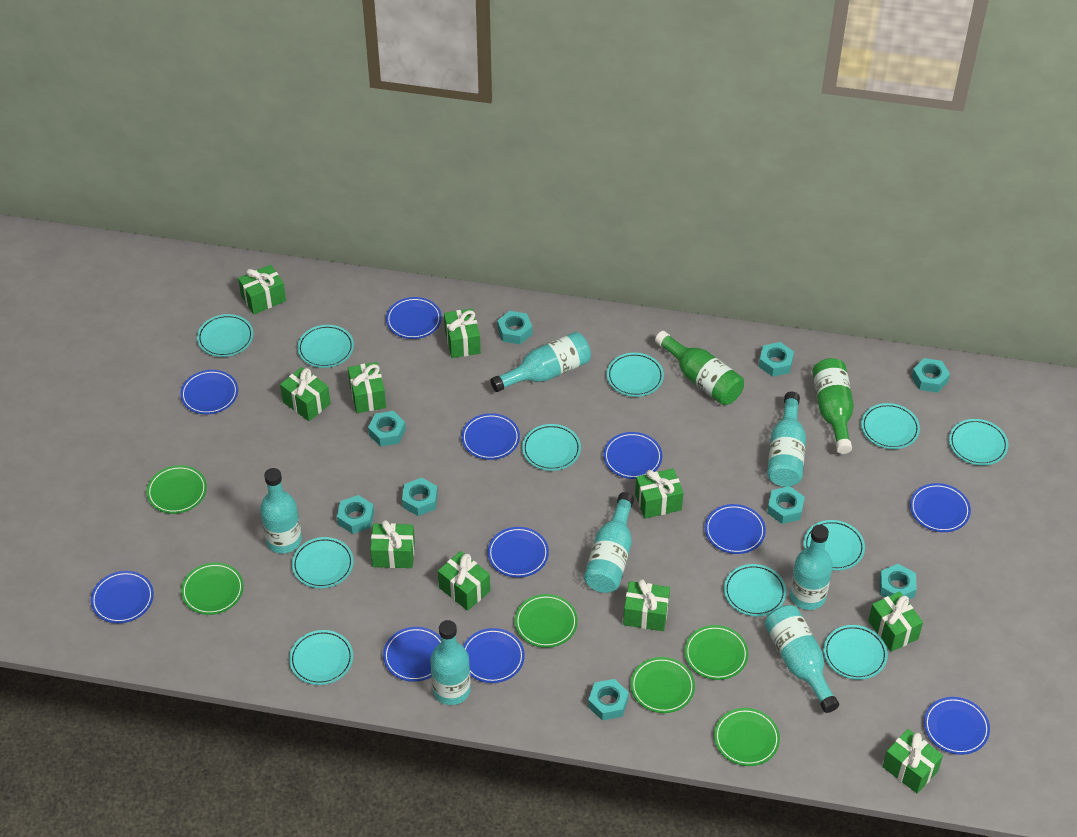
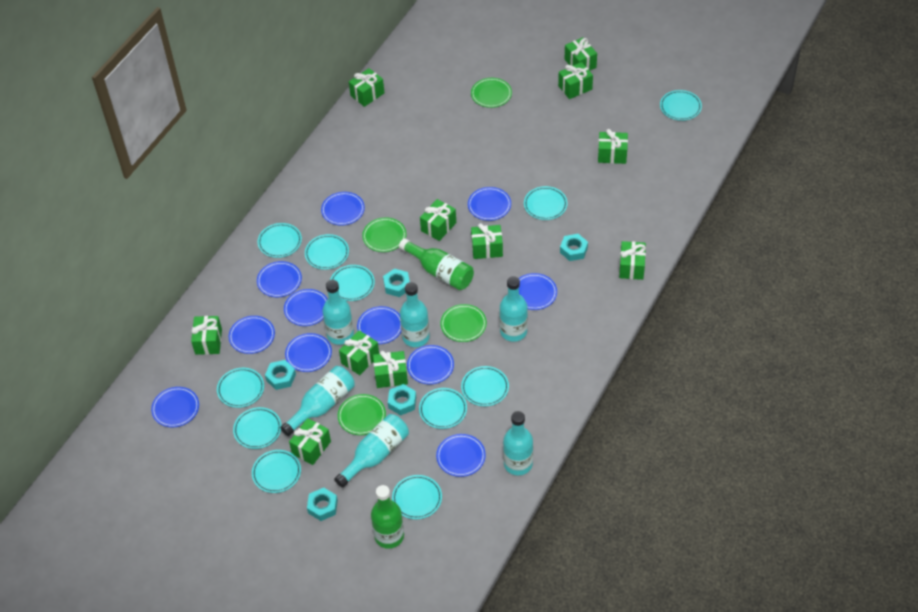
green gift: [238,265,286,315] [280,367,331,421] [348,362,386,413] [370,520,415,568] [438,551,490,611] [444,308,481,358] [623,579,670,631] [635,468,684,519] [868,591,923,652] [882,729,943,793] = 10 -> [191,316,222,355] [289,418,331,465] [339,330,379,375] [349,68,384,107] [373,351,408,388] [420,199,456,241] [471,223,503,259] [558,62,593,99] [565,37,597,71] [598,129,628,164] [619,241,646,280] = 11
green plate: [147,465,207,514] [181,562,244,615] [515,594,578,648] [631,657,695,713] [685,625,748,680] [714,708,780,766] = 6 -> [338,394,386,435] [362,218,407,252] [440,304,487,342] [471,78,512,108] = 4
turquoise bottle: [260,468,302,554] [430,620,471,705] [491,332,591,392] [584,492,634,593] [765,605,839,713] [767,392,806,487] [790,525,833,610] = 7 -> [280,366,355,436] [323,280,354,345] [334,414,409,488] [400,282,430,347] [500,276,528,342] [503,411,533,475] = 6
turquoise nut: [337,495,374,534] [368,411,406,447] [402,478,438,516] [497,311,532,344] [588,679,629,721] [759,342,794,377] [767,486,805,524] [879,564,917,599] [911,358,950,393] = 9 -> [265,360,296,390] [307,488,338,521] [383,268,410,297] [388,384,416,415] [560,234,588,261] = 5

